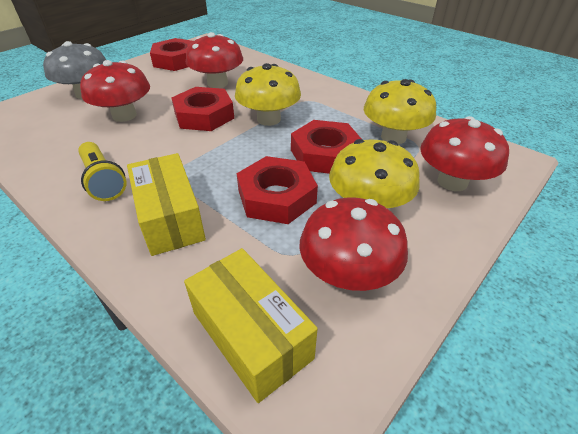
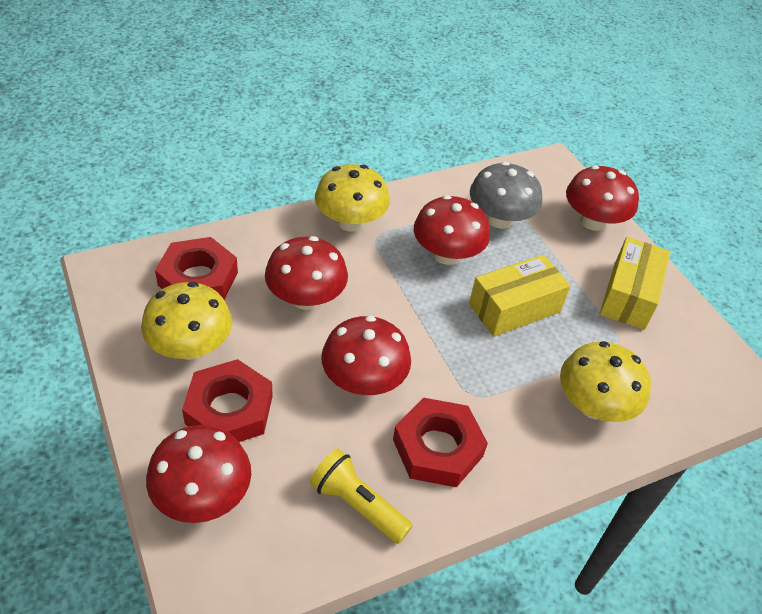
red mushroom: [80,60,150,122] [186,32,243,88] [300,197,408,291] [420,116,509,191] = 4 -> [146,425,251,523] [265,236,348,310] [321,315,411,395] [414,195,490,265] [566,165,639,231] = 5
red nut: [150,38,193,71] [171,87,234,131] [236,156,318,224] [291,120,361,174] = 4 -> [155,237,238,300] [182,359,273,442] [393,398,488,487] = 3

